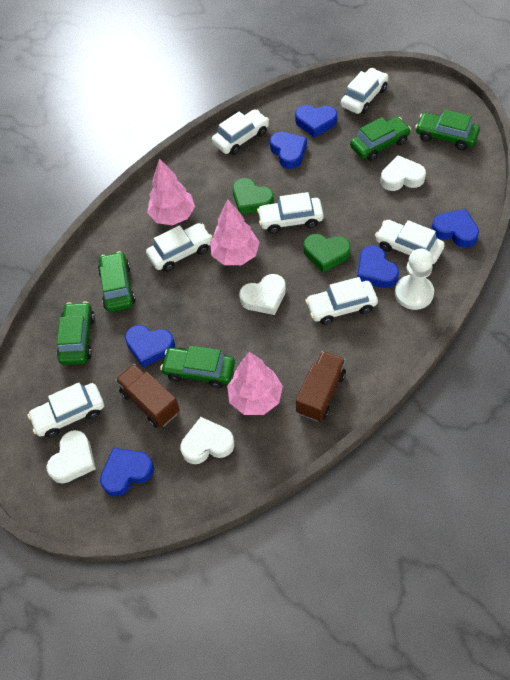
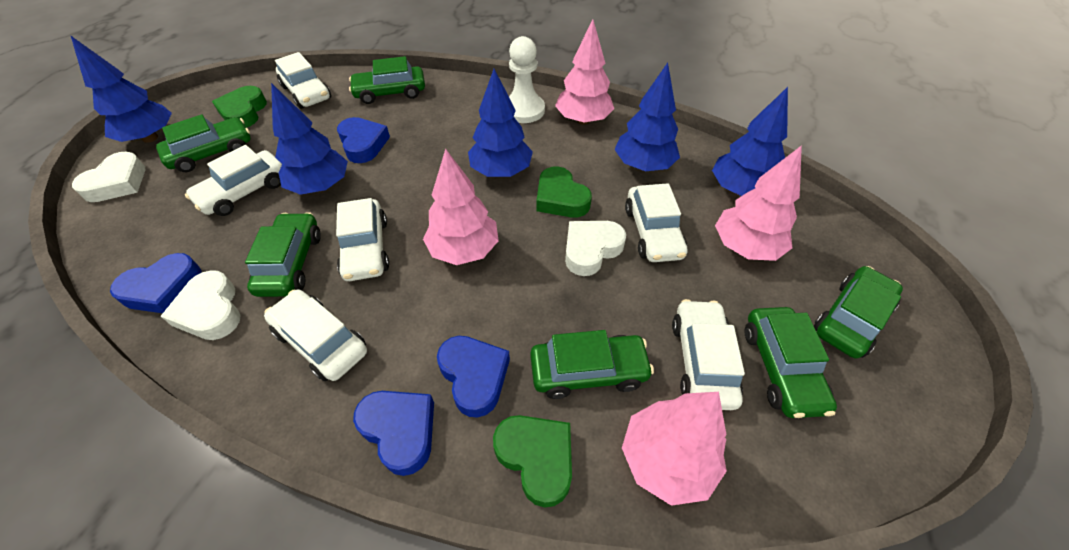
blue heart: [100,448,154,496] [125,325,175,367] [270,132,307,169] [295,105,337,138] [357,246,399,288] [431,209,479,248] = 6 -> [110,253,202,313] [337,117,390,163] [353,391,434,476] [437,336,510,418] = 4
blue tree: none = 0 -> [70,35,172,143] [271,83,348,195] [468,69,533,177] [614,63,680,171] [712,87,788,196] = 5
brown truck: [115,364,180,428] [296,351,346,422] = 2 -> none = 0
green car: [57,301,95,365] [98,251,136,312] [160,346,235,388] [350,117,411,161] [415,110,480,150] = 5 -> [156,114,251,172] [245,212,321,297] [349,56,425,104] [530,330,654,399] [744,307,837,418] [814,266,903,359] = 6
green heart: [233,178,274,214] [304,234,351,272] = 2 -> [212,86,267,128] [493,415,572,508] [536,166,592,218] = 3
pink tree: [147,158,195,225] [210,200,260,265] [227,352,283,415] = 3 -> [423,149,499,265] [555,19,614,125] [622,392,727,506] [715,145,802,261] = 4
white car: [28,383,104,438] [146,223,213,272] [212,109,269,155] [257,192,324,234] [305,277,378,325] [341,68,388,114] [375,220,445,264] = 7 -> [185,145,282,216] [264,289,367,381] [275,52,331,109] [336,198,389,281] [625,183,687,262] [672,299,745,410] = 6
white heart: [47,430,96,484] [180,417,234,464] [239,274,286,315] [381,155,426,191] = 4 -> [72,152,146,202] [160,270,241,340] [565,221,626,276] = 3

